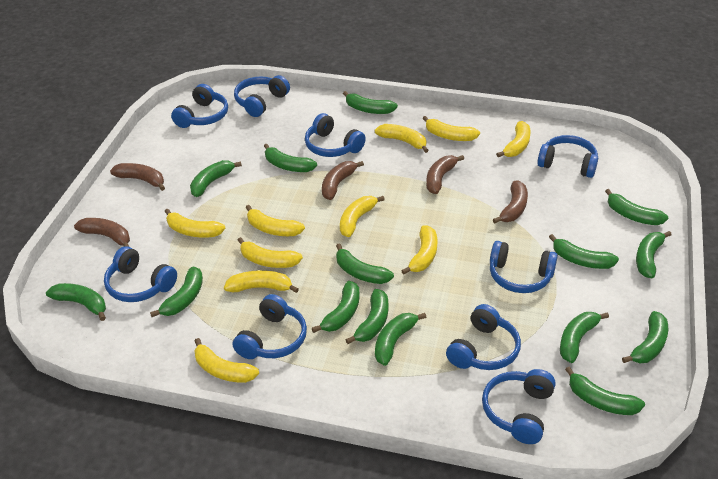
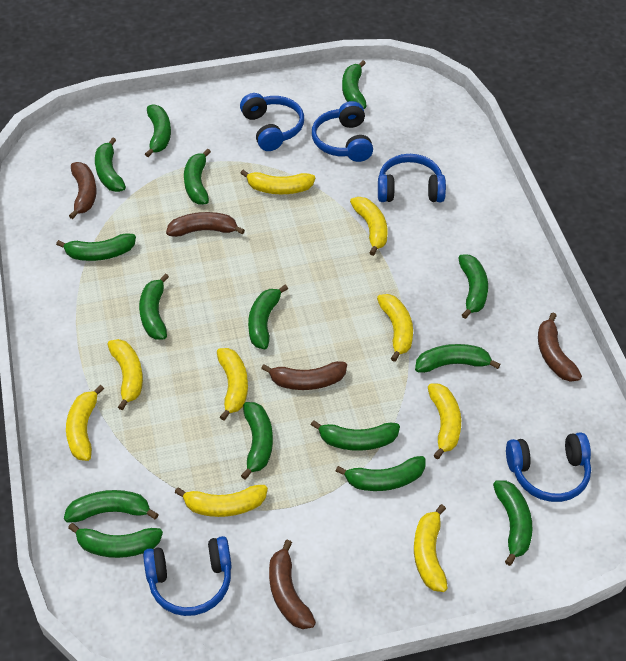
blue headphones: [104,246,177,302] [171,84,228,128] [233,294,307,359] [234,75,290,117] [305,113,366,157] [446,304,521,370] [482,369,556,444] [490,241,558,293] [537,135,598,178] = 9 -> [143,536,232,616] [240,93,304,151] [312,101,373,162] [378,154,446,202] [506,432,591,502] = 5
yellow banana: [164,208,226,238] [194,338,259,383] [224,270,299,293] [237,237,303,268] [246,205,305,236] [340,196,385,237] [375,124,429,153] [401,225,437,275] [423,116,480,141] [496,121,531,157] = 10 -> [66,385,104,461] [107,339,143,410] [175,485,268,517] [217,348,248,421] [240,170,315,194] [350,197,388,256] [377,294,413,362] [414,504,448,592] [428,384,461,459] = 9

